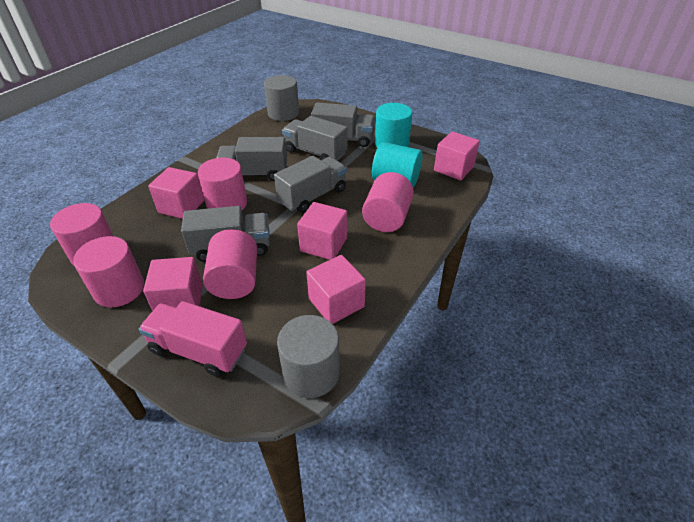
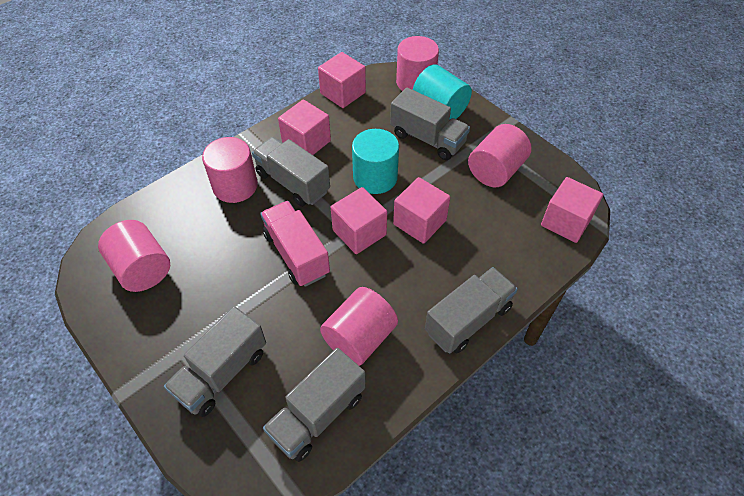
grey cylinder: [264,75,299,121] [277,315,340,398] = 2 -> none = 0

